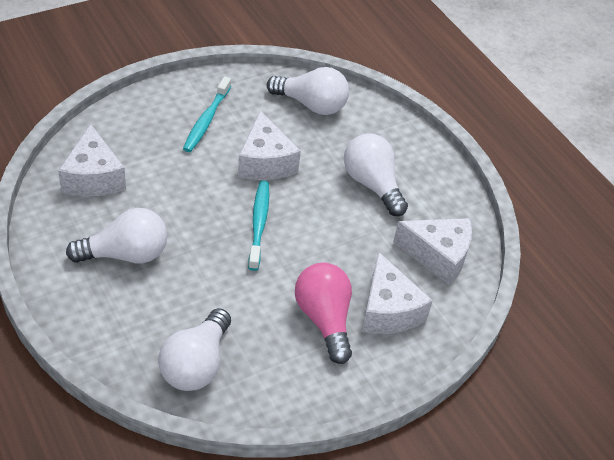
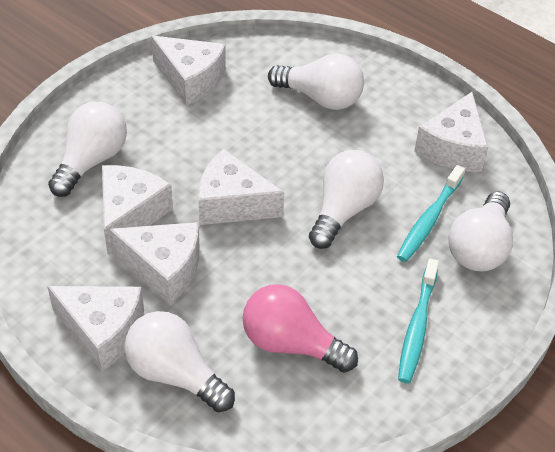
white cheese: [58,124,126,197] [238,110,301,180] [362,252,433,334] [393,218,472,285] = 4 -> [47,286,144,371] [102,165,173,254] [109,222,199,304] [151,36,226,106] [198,149,285,225] [414,92,488,172] = 6
white light bulb: [66,208,167,263] [158,308,231,391] [267,67,349,115] [344,134,408,216] = 4 -> [48,102,127,197] [124,311,235,412] [268,53,364,110] [309,150,384,249] [448,191,513,271] = 5

